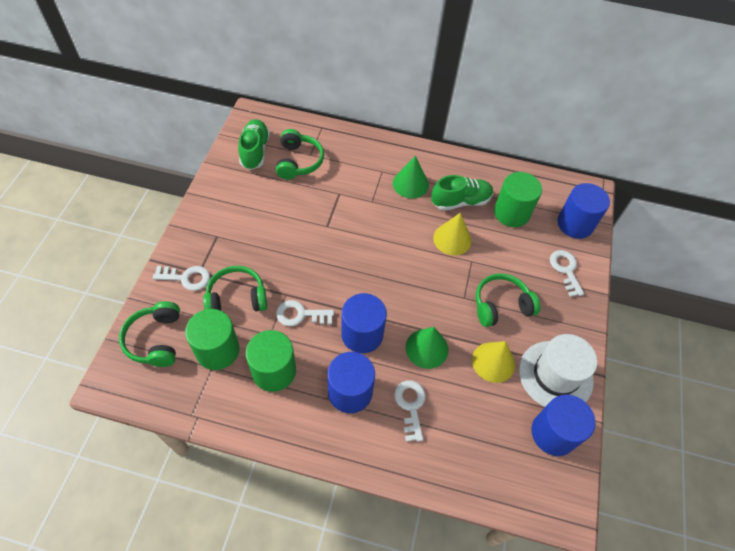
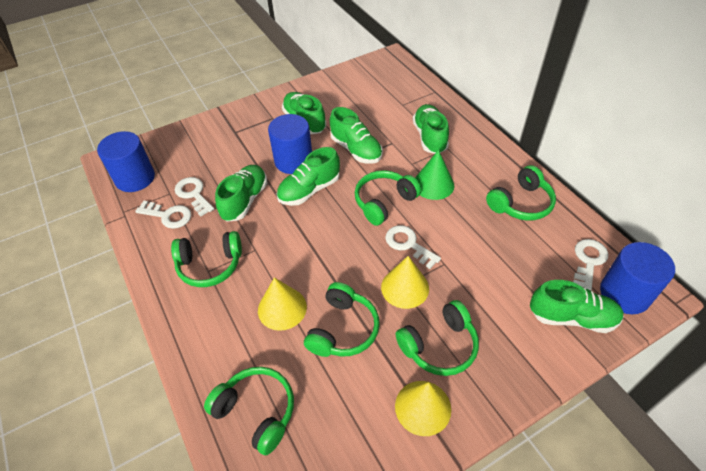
blue cylinder: [327,352,375,413] [341,293,387,353] [531,395,596,456] [557,183,610,239] = 4 -> [97,131,155,192] [268,114,312,174] [600,242,675,314] = 3
green cone: [393,156,429,198] [405,327,448,369] = 2 -> [415,150,454,200] = 1
green cylinder: [185,309,240,370] [246,330,296,392] [494,172,542,227] = 3 -> none = 0
green headphones: [119,301,180,367] [203,266,267,311] [276,129,324,180] [476,273,540,327] = 4 -> [171,231,242,287] [204,367,294,455] [304,282,380,357] [355,170,421,226] [396,300,479,376] [486,165,556,221] = 6
green shoe: [238,119,270,170] [431,175,493,211] = 2 -> [215,165,267,222] [277,147,340,206] [282,92,326,134] [330,107,383,164] [413,104,449,153] [530,280,624,333] = 6
white hat: [519,334,597,407] = 1 -> none = 0
yellow cone: [433,213,472,255] [472,341,515,383] = 2 -> [258,278,307,331] [381,256,429,309] [395,381,451,436] = 3

